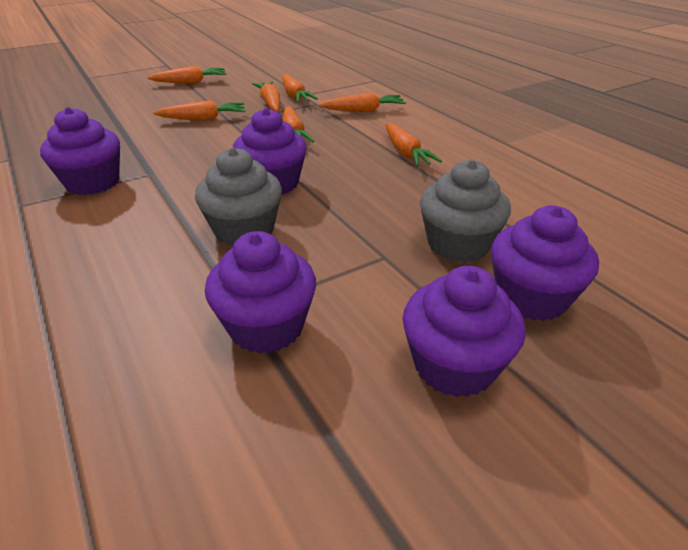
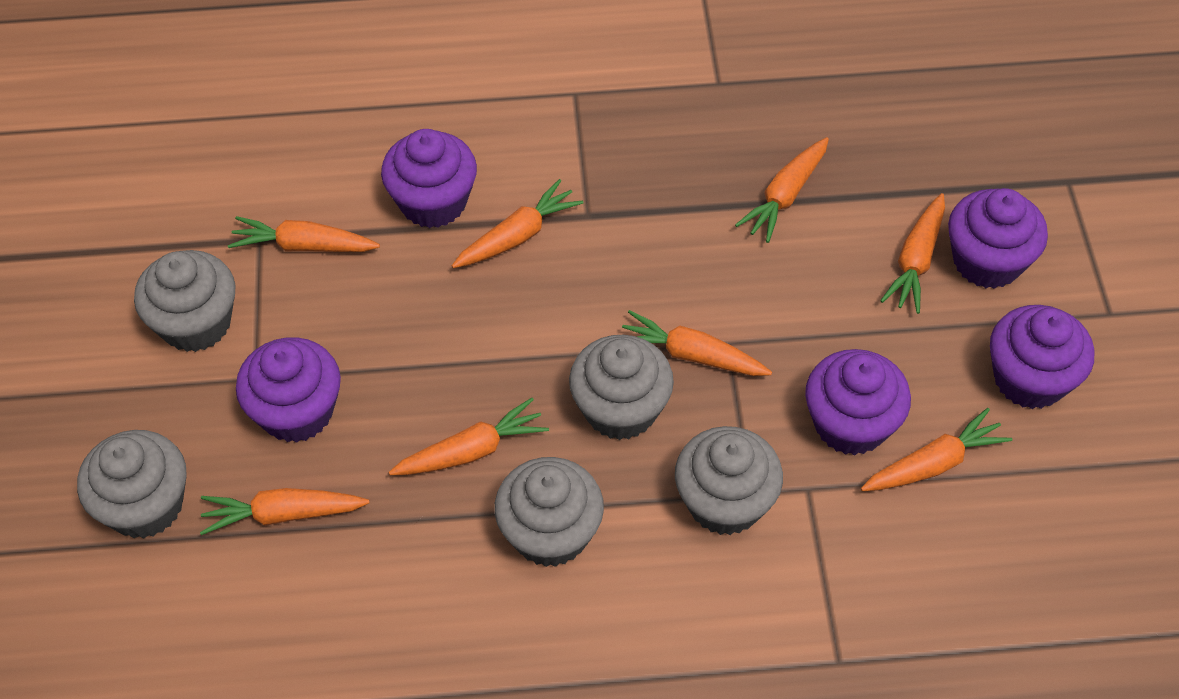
grey cupcake: [195,147,282,247] [420,160,511,263] = 2 -> [77,430,187,538] [134,250,236,352] [494,457,604,567] [569,335,674,440] [675,426,783,535] = 5
orange carrot: [147,66,226,84] [153,100,245,120] [253,81,280,112] [282,74,318,103] [283,106,315,143] [319,93,406,112] [386,123,442,166] = 7 -> [200,488,370,535] [228,216,380,252] [389,398,549,475] [452,179,583,268] [622,310,772,376] [735,137,829,243] [861,408,1012,491] [880,193,945,314] = 8

